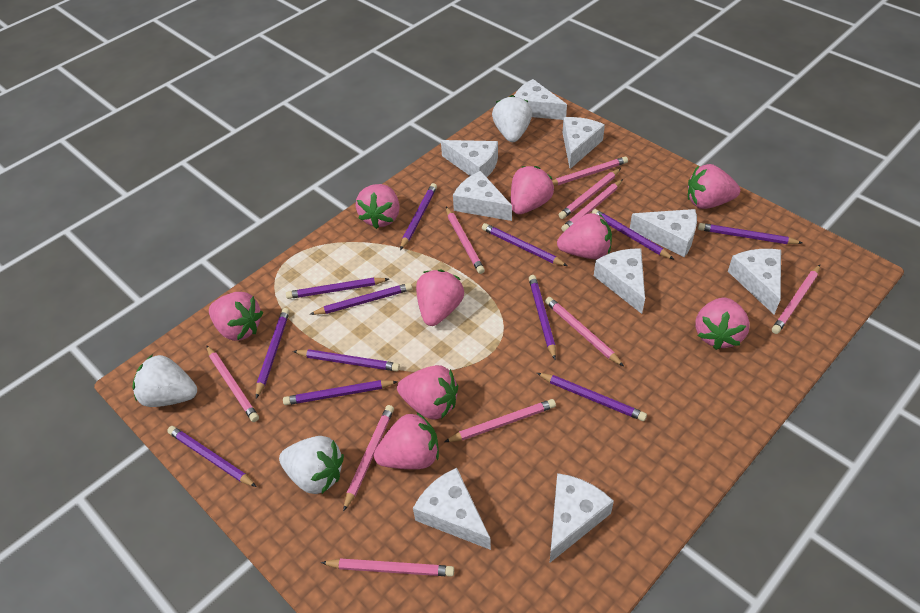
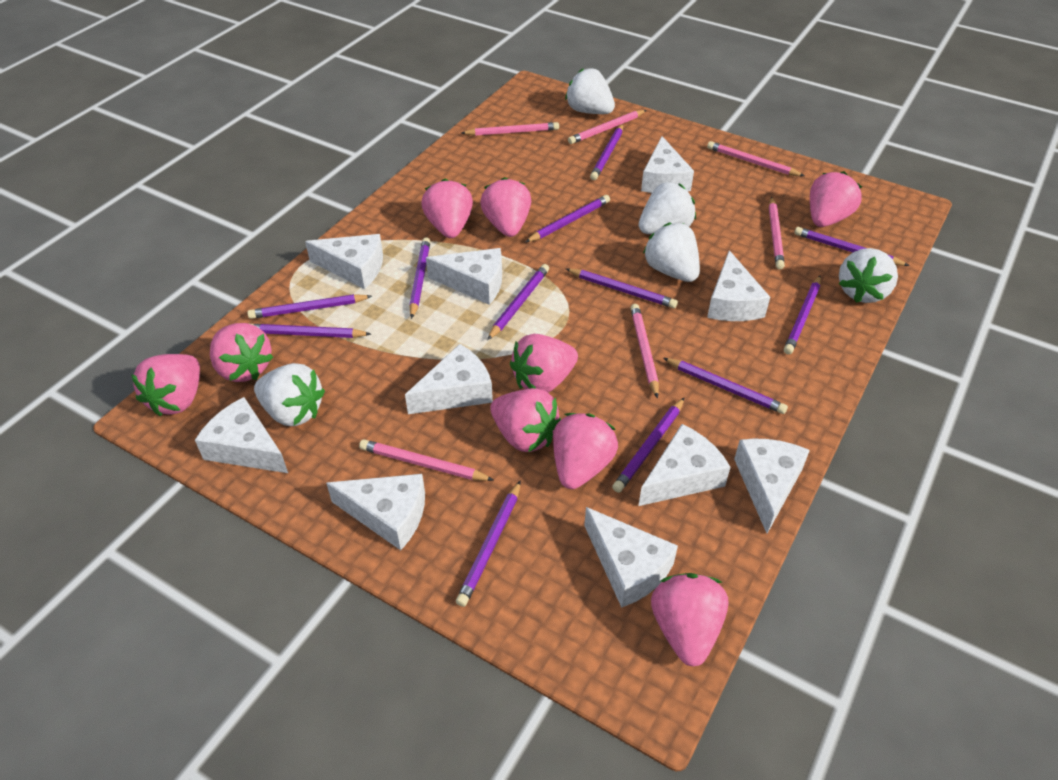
pink pencil: [206,345,259,422] [321,558,454,577] [343,405,394,512] [444,399,556,442] [446,207,485,274] [545,297,624,367] [552,157,628,186] [559,168,621,219] [561,179,623,232] [772,265,820,334] = 10 -> [359,439,493,481] [461,122,559,136] [568,110,646,144] [631,304,659,398] [707,141,804,176] [769,197,785,270] = 6
white cheese: [413,468,491,550] [441,140,498,177] [453,171,512,221] [514,79,567,120] [550,473,614,563] [563,117,605,169] [594,248,645,314] [630,209,697,257] [728,249,781,314] = 9 -> [195,397,288,473] [305,234,383,289] [326,474,425,550] [405,344,493,414] [426,248,502,305] [584,507,678,608] [638,424,731,506] [641,136,694,193] [707,250,770,321] [734,438,810,533] = 10
white strawberry: [132,355,197,407] [279,436,344,494] [492,95,532,142] = 3 -> [254,363,325,426] [565,68,615,114] [639,182,696,234] [643,222,700,282] [839,248,898,303] = 5

